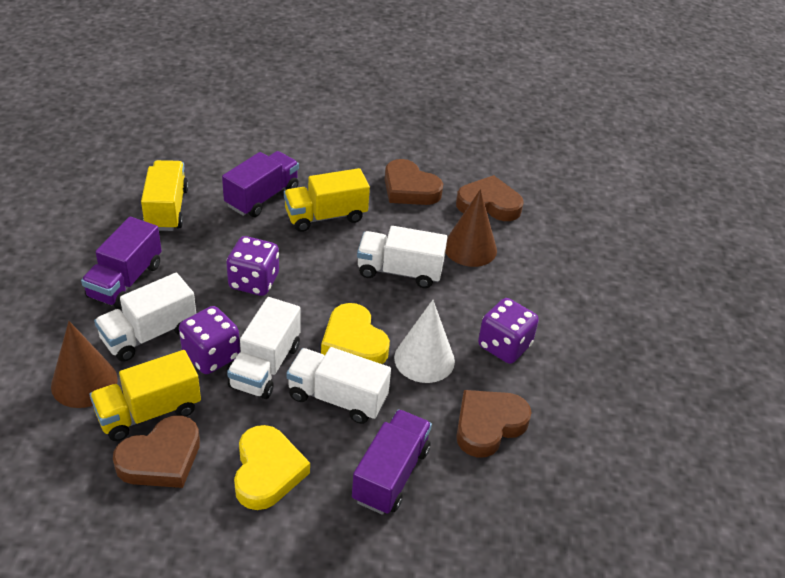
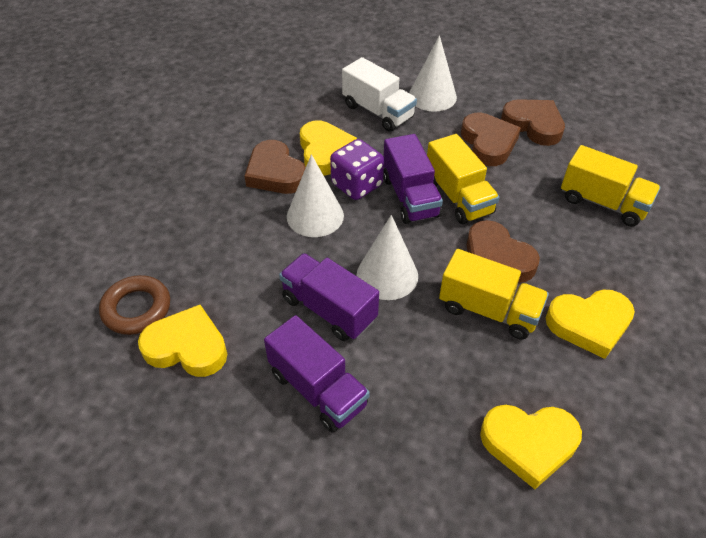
brown cone: [51,321,118,408] [445,189,497,267] = 2 -> none = 0
brown ring: none = 0 -> [99,275,170,335] = 1
purple dice: [179,306,240,374] [226,236,279,296] [478,298,539,364] = 3 -> [330,139,384,200] = 1
white cone: [394,300,455,383] = 1 -> [287,154,344,237] [357,215,418,300] [409,35,457,112] = 3
white truck: [94,273,196,362] [227,297,301,399] [287,347,391,424] [357,226,447,288] = 4 -> [342,57,417,132] = 1
yellow heart: [234,425,310,510] [321,303,390,364] = 2 -> [138,305,227,377] [300,120,357,176] [480,405,582,489] [546,289,635,359] = 4

